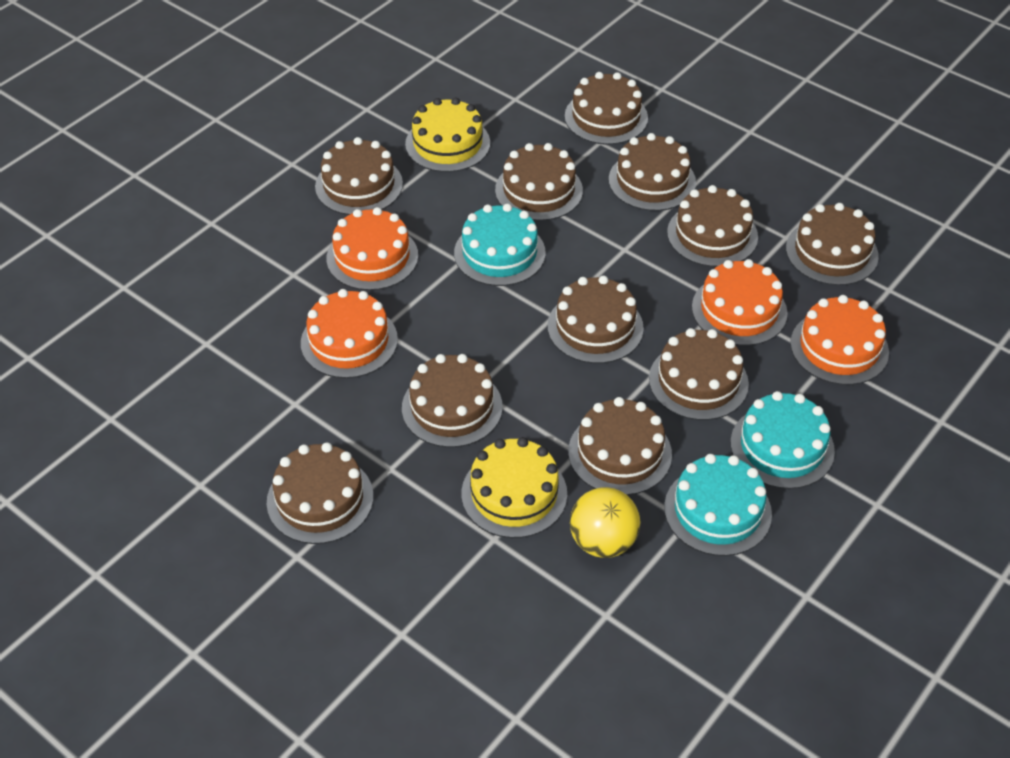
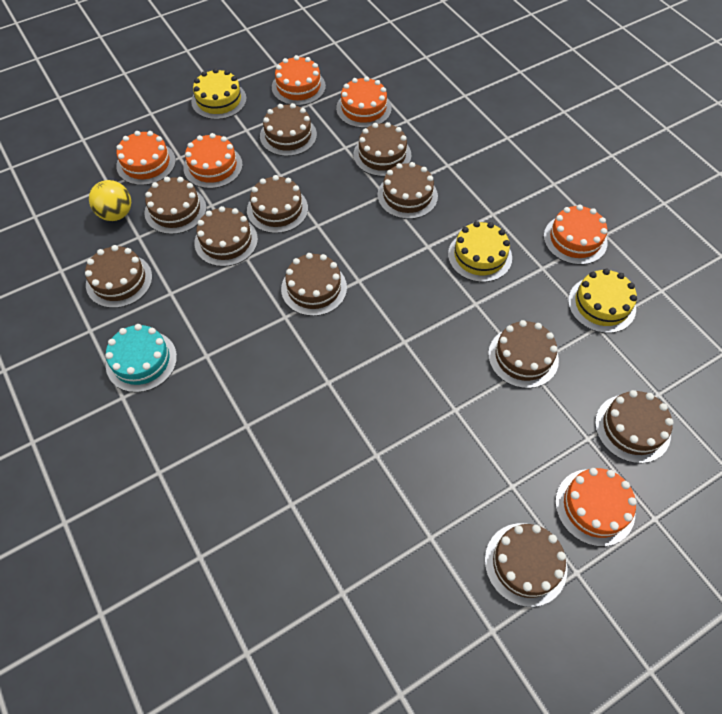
orange cake: [301,289,398,378] [326,207,418,290] [692,259,788,346] [790,295,889,385] = 4 -> [116,131,176,185] [183,133,243,189] [272,55,326,106] [336,76,392,128] [544,205,608,265] [555,468,637,547] = 6
turquoise cake: [454,204,546,286] [664,454,772,556] [731,391,835,489] = 3 -> [105,324,177,393] = 1
yellow cake: [405,98,490,172] [462,437,567,538] = 2 -> [191,68,247,120] [448,221,512,282] [568,269,637,333] = 3

